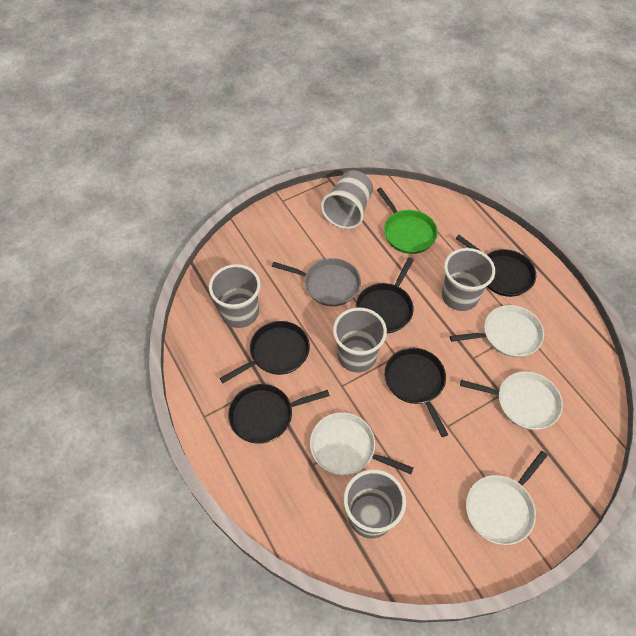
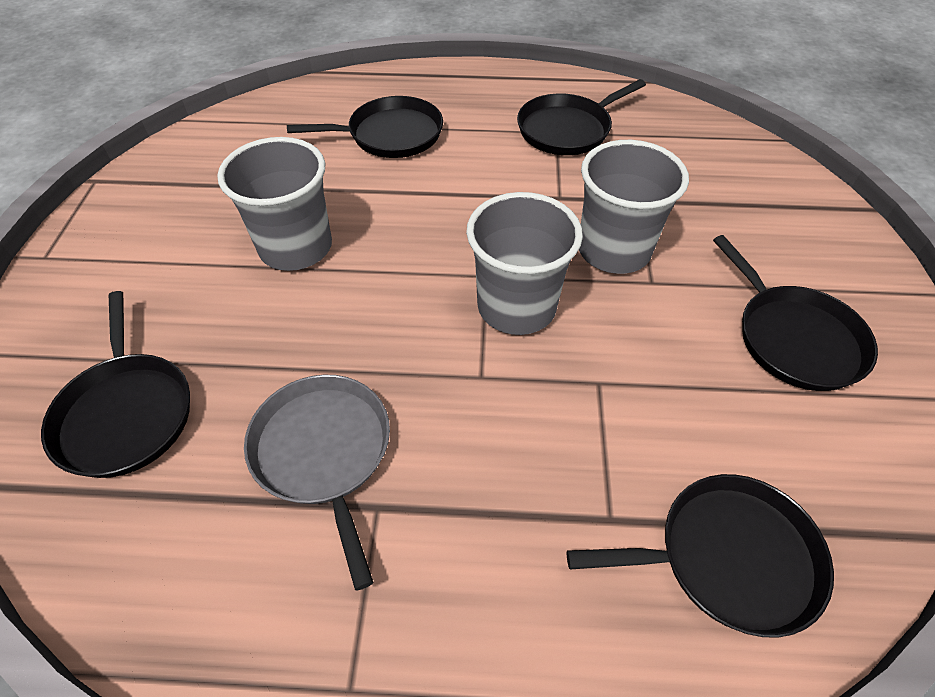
green pan: [377,188,438,254] = 1 -> none = 0
grey cup: [209,264,261,328] [321,170,373,229] [333,307,387,372] [344,470,406,539] [442,248,495,311] = 5 -> [217,137,332,271] [466,192,583,335] [579,140,689,274] = 3
white pan: [310,412,413,475] [450,305,544,357] [460,371,563,430] [466,451,548,545] = 4 -> none = 0

